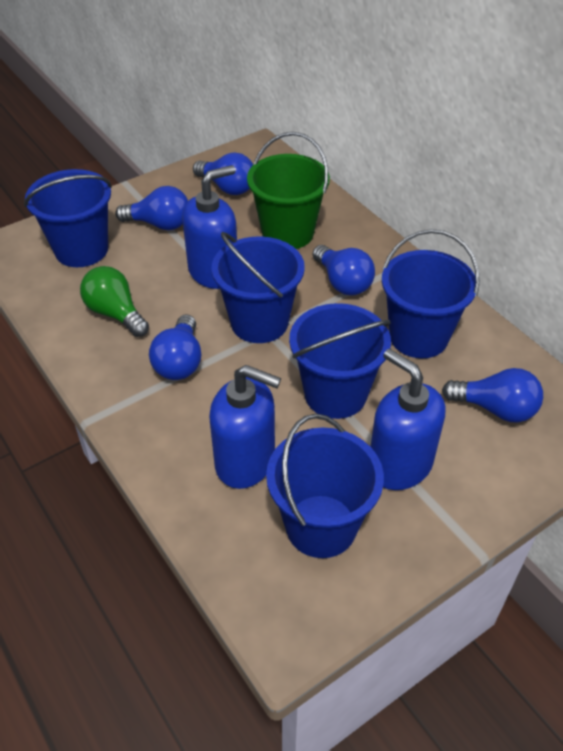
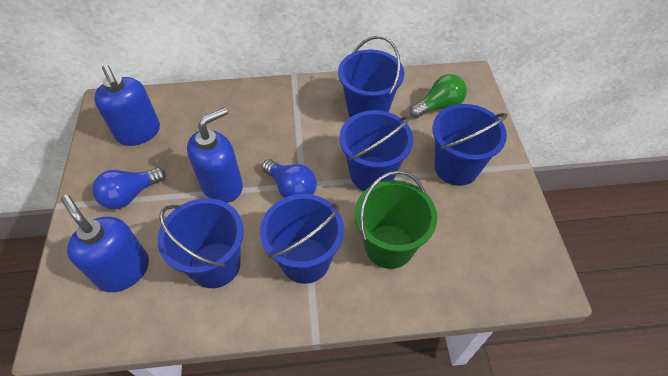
blue light bulb: [115,186,188,230] [149,314,201,380] [193,152,253,195] [313,245,375,295] [442,368,543,423] = 5 -> [92,167,166,209] [262,159,317,198] = 2

